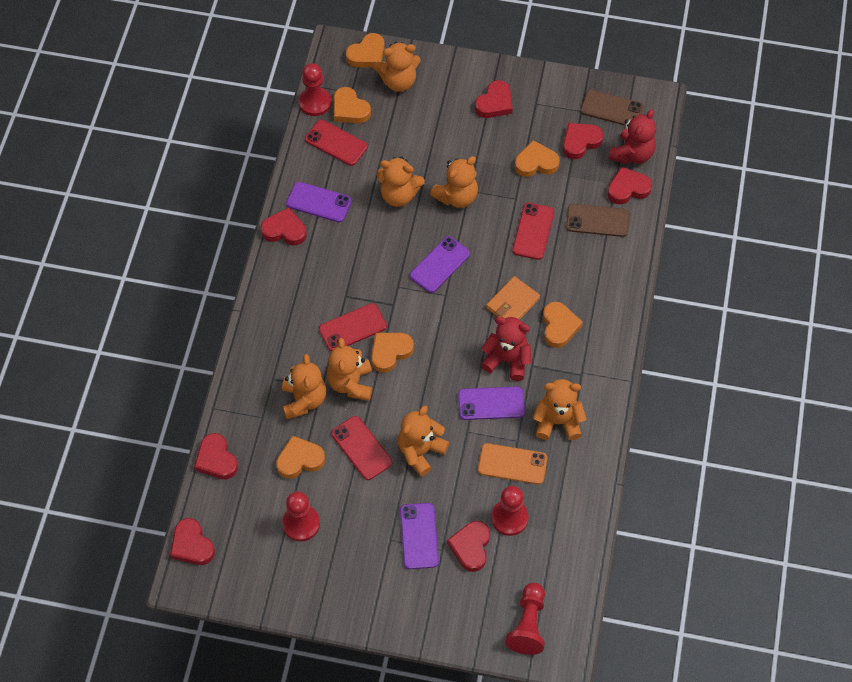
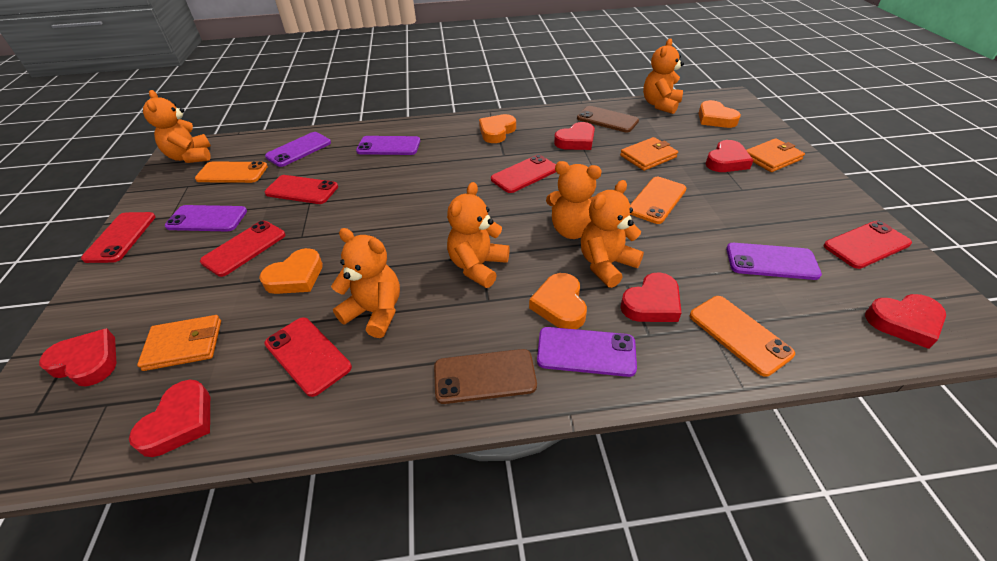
orange heart: [276,436,325,479] [334,87,371,123] [346,33,385,67] [371,333,414,373] [515,140,560,177] [543,302,583,348] = 6 -> [259,248,323,294] [479,114,516,143] [529,273,587,329] [698,100,741,128] = 4
orange phone: [478,443,547,484] = 1 -> [195,161,268,183] [630,177,687,224] [690,296,795,377] = 3
orange teddy bear: [282,354,326,419] [327,338,372,401] [374,42,421,92] [376,156,425,207] [398,406,449,477] [430,156,478,208] [533,379,586,440] = 7 -> [143,90,211,163] [331,228,400,338] [447,182,510,288] [546,161,602,239] [581,180,644,288] [643,38,684,114] = 6
orange wallet: [486,276,540,319] = 1 -> [137,315,221,371] [620,137,678,171] [746,138,805,172] = 3
purple phone: [286,182,352,223] [400,503,439,569] [410,236,470,293] [458,386,525,420] = 4 -> [165,205,247,232] [265,132,331,167] [356,136,420,155] [537,327,637,377] [726,243,822,280] = 5
red heart: [170,518,215,565] [194,433,238,479] [261,208,307,245] [447,521,490,572] [475,80,513,118] [563,123,604,159] [607,167,652,204] = 7 -> [39,328,116,386] [129,380,210,457] [554,122,595,150] [620,272,682,322] [705,140,753,172] [865,294,946,349] = 6
red pawn: [282,491,320,542] [299,63,331,116] [491,486,529,536] [505,583,545,655] = 4 -> none = 0
red phone: [305,120,368,166] [319,303,387,351] [331,416,392,480] [512,203,554,260] = 4 -> [81,212,156,263] [200,221,285,277] [264,317,352,397] [265,175,338,204] [491,155,556,193] [824,221,912,269] = 6
red teddy bear: [481,317,532,381] [608,109,656,164] = 2 -> none = 0

